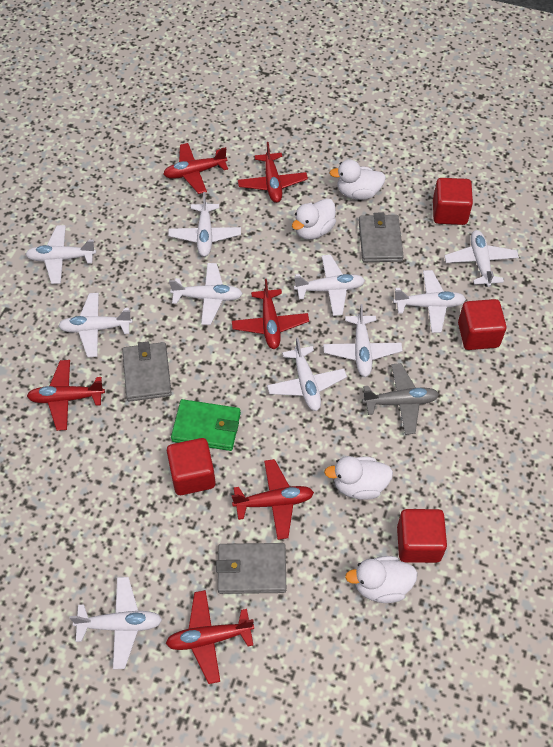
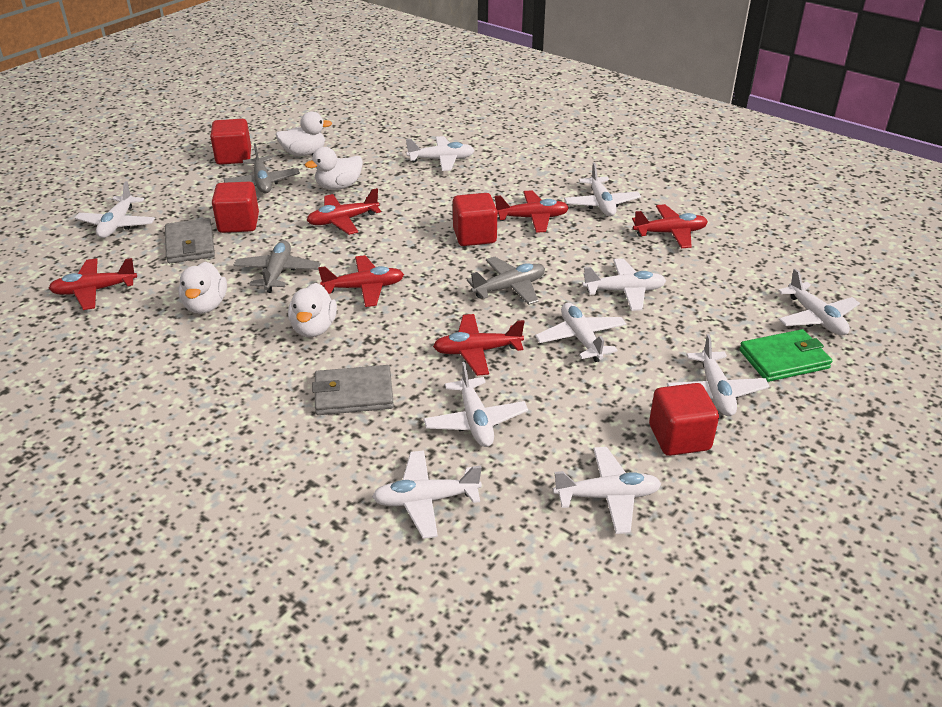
grey plane: [362,363,439,435] = 1 -> [224,143,300,193] [234,240,320,293] [467,257,545,305] = 3
grey wallet: [122,341,172,402] [216,543,286,594] [359,213,404,262] = 3 -> [165,218,215,263] [312,365,394,415] = 2

